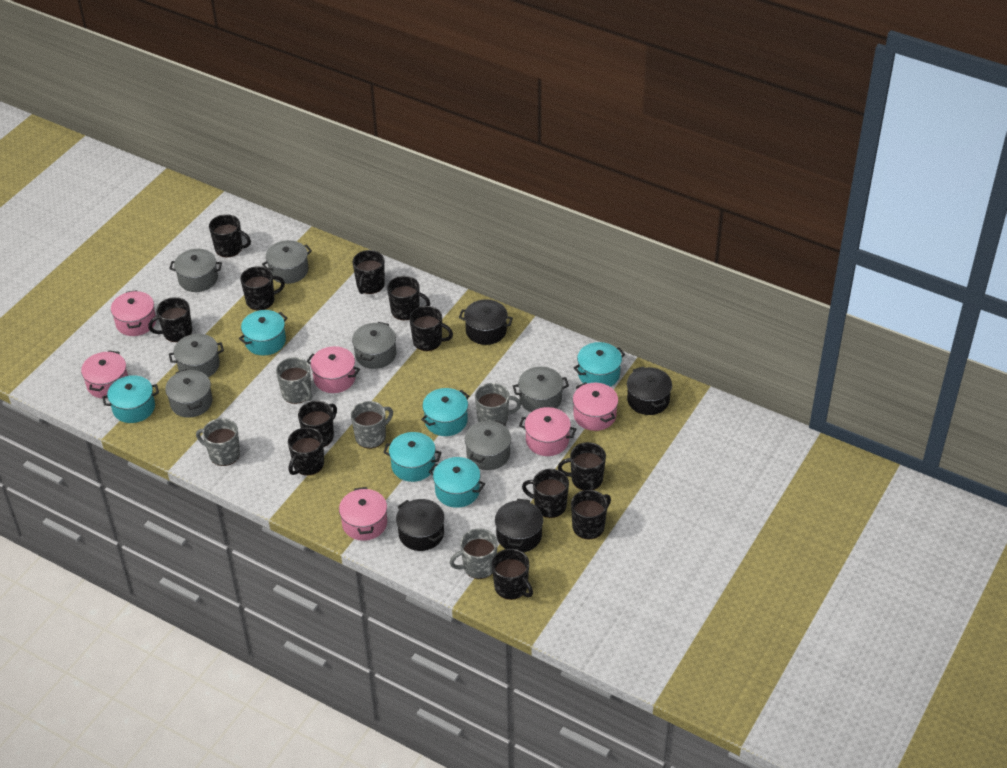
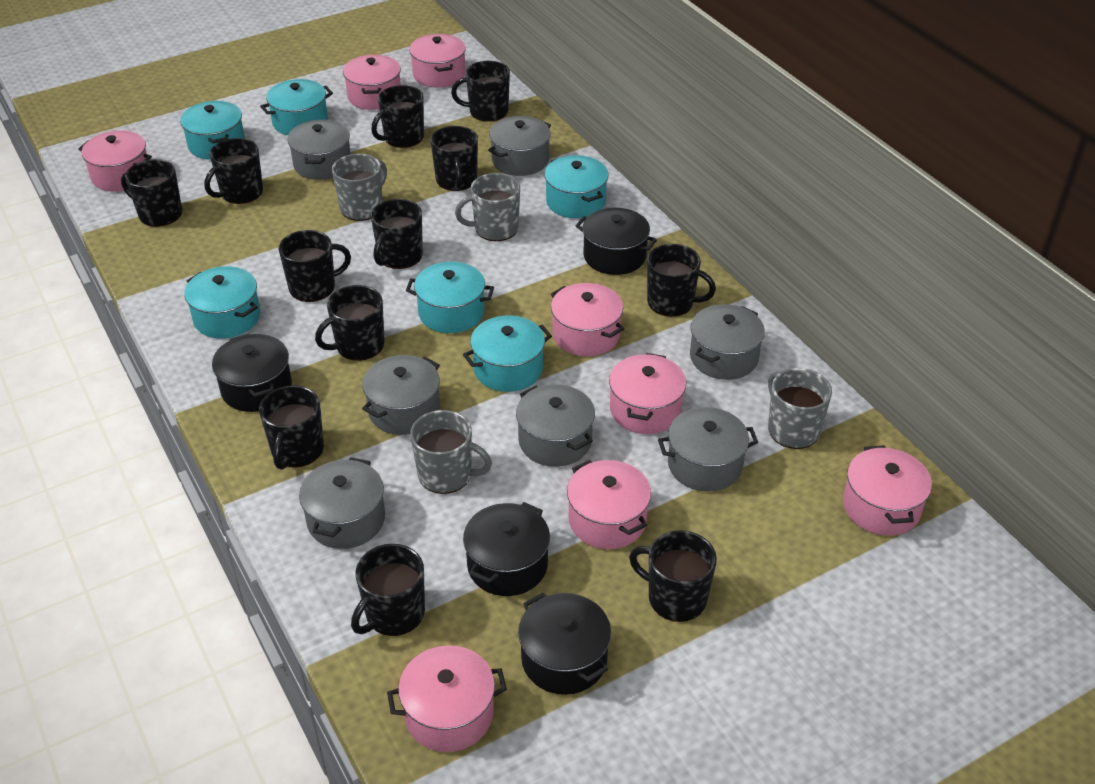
grey mug: [196,418,240,466] [276,357,312,404] [351,401,393,448] [450,528,497,579] [475,383,521,424] = 5 -> [332,154,387,221] [410,410,492,494] [455,173,520,241] [768,368,832,449] = 4
pink pot: [81,350,128,399] [111,290,156,336] [307,346,360,393] [339,487,387,541] [519,407,576,456] [573,382,618,431] = 6 -> [78,130,152,192] [343,55,401,110] [387,645,507,752] [409,34,466,87] [551,283,624,356] [567,460,651,549] [609,353,686,434] [843,445,932,536] = 8

